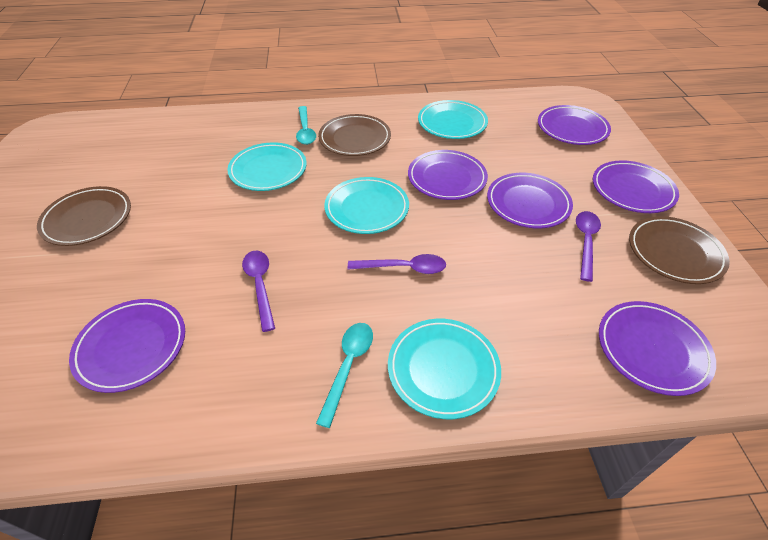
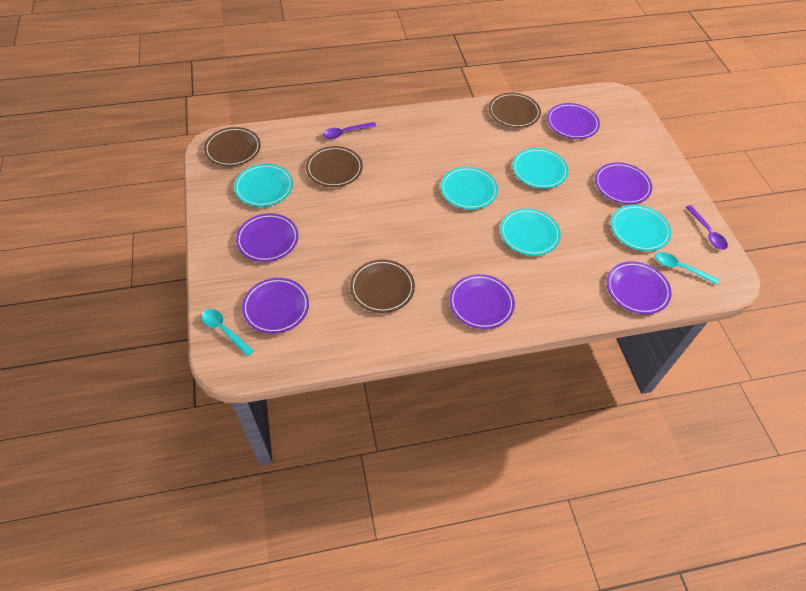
brown plate: [37,186,131,246] [318,114,391,156] [629,216,730,284] = 3 -> [204,127,261,166] [306,146,363,187] [350,260,415,313] [489,93,541,128] = 4
purple spoon: [242,251,275,332] [348,254,446,274] [576,211,601,282] = 3 -> [323,122,376,139] [686,205,728,250] = 2
turquoise plate: [227,142,307,191] [324,177,409,234] [388,319,501,419] [418,100,488,139] = 4 -> [234,164,293,207] [440,167,498,209] [500,208,561,256] [512,148,568,189] [611,205,671,251] = 5

